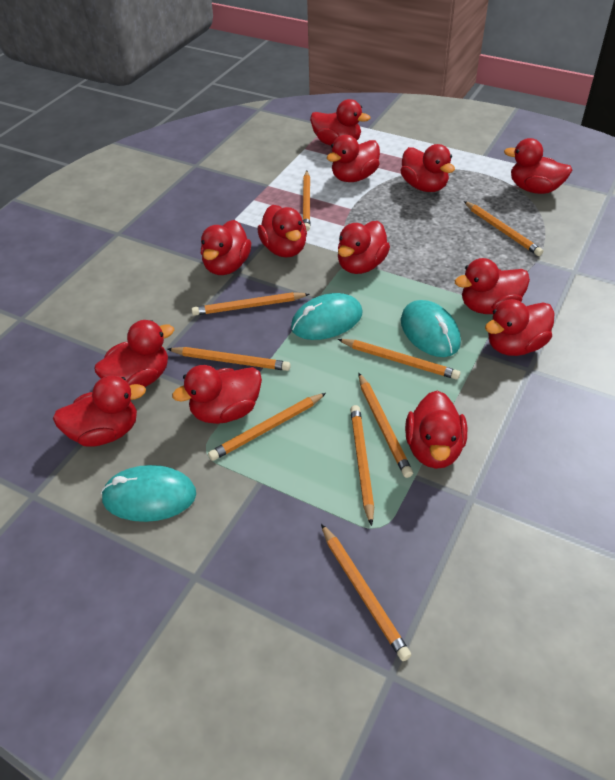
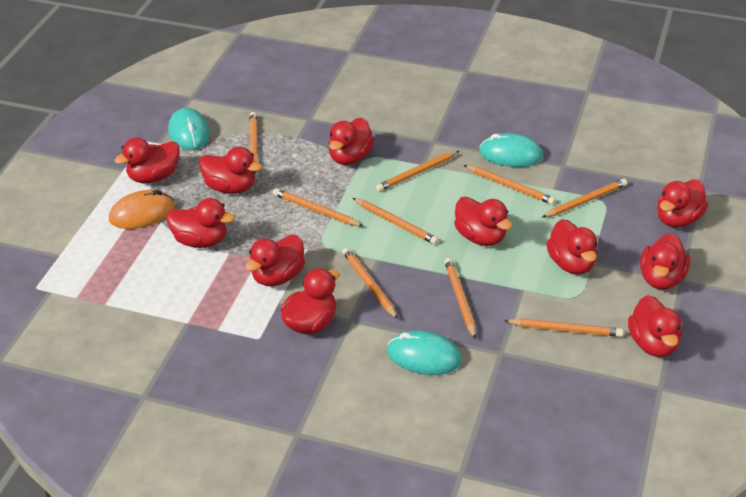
orange mouse: none = 0 -> [109,190,175,229] = 1
red duck: [53,376,146,447] [94,320,174,387] [172,365,262,424] [201,220,251,275] [257,205,307,258] [310,99,370,146] [327,135,380,182] [338,221,390,274] [400,144,455,192] [405,390,467,469] [455,258,530,314] [485,299,555,356] [504,138,572,194] = 13 -> [115,137,180,183] [166,198,235,248] [199,146,262,194] [245,235,305,286] [281,268,339,334] [328,118,374,165] [454,197,512,246] [546,219,598,275] [628,295,682,357] [640,234,690,290] [657,179,708,228] = 11

